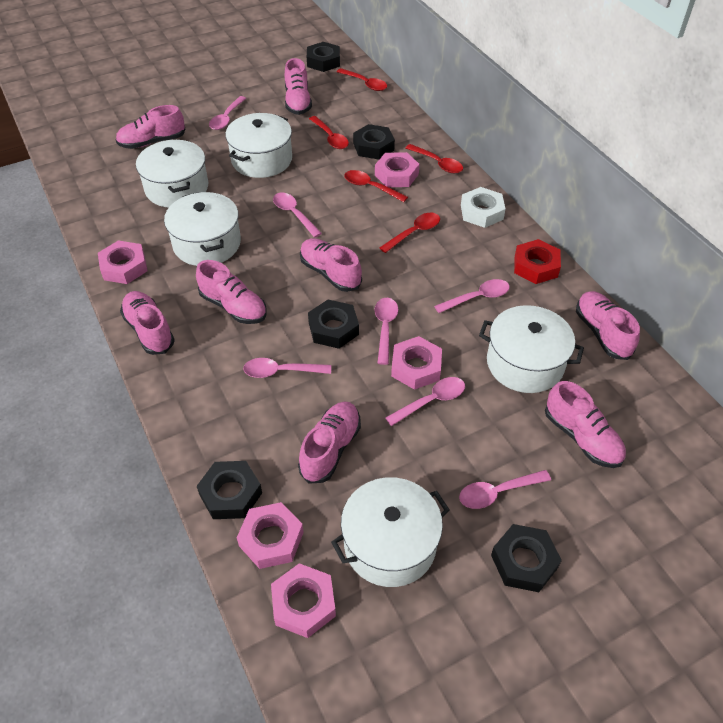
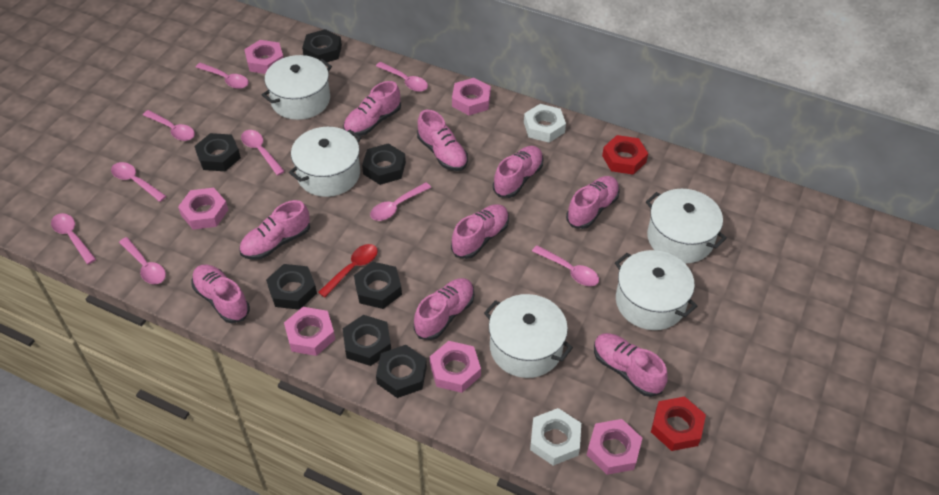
black nut: [197,461,262,519] [307,42,340,72] [308,299,359,349] [353,124,395,160] [491,524,562,592] = 5 -> [194,133,241,171] [266,264,317,310] [302,29,342,62] [343,315,391,366] [354,262,402,309] [362,144,406,185] [376,345,427,398] = 7
pink nut: [98,240,148,284] [237,502,304,569] [271,563,336,638] [375,152,419,187] [391,336,442,390] = 5 -> [178,188,228,230] [244,40,283,74] [284,307,335,356] [430,341,481,393] [452,78,491,115] [587,419,642,475] = 6
pink shoe: [115,105,185,149] [120,291,175,355] [196,260,267,324] [285,58,312,115] [298,401,361,484] [300,238,362,292] [545,381,626,468] [576,291,640,360] = 8 -> [192,265,250,323] [239,200,310,260] [343,81,401,136] [414,278,474,340] [417,110,468,171] [451,204,509,259] [493,146,544,198] [566,176,620,229] [594,333,668,397] = 9
pink spoon: [209,96,246,130] [243,358,331,378] [273,193,322,238] [375,298,398,365] [385,377,465,426] [434,279,510,313] [459,470,551,509] = 7 -> [51,213,96,264] [111,162,167,202] [119,237,166,284] [143,110,195,141] [196,63,249,89] [241,130,285,176] [370,182,431,221] [376,62,428,92] [532,245,599,286] = 9
red nut: [514,239,561,284] = 1 -> [602,135,648,175] [651,396,706,451] = 2
red spoon: [309,116,349,149] [337,68,387,91] [344,170,408,202] [380,213,440,253] [406,144,463,173] = 5 -> [318,244,378,297] = 1
white nut: [461,187,505,228] = 1 -> [524,104,566,143] [530,408,581,466] = 2

